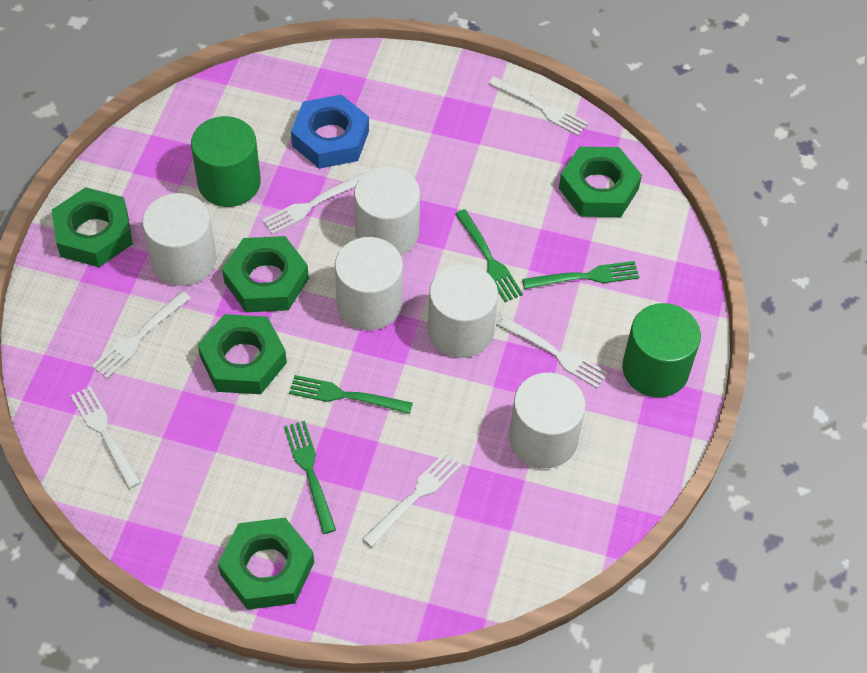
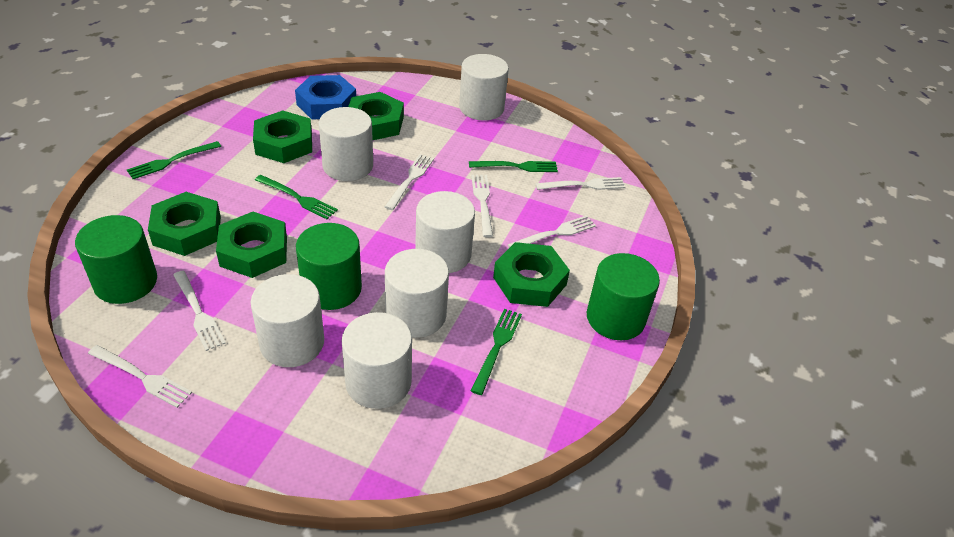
green cylinder: [191,116,261,207] [622,303,701,398] = 2 -> [75,215,157,304] [296,223,362,310] [587,253,660,340] = 3
white cylinder: [142,193,216,286] [335,237,403,330] [354,166,420,255] [428,264,498,358] [509,372,586,468] = 5 -> [251,274,324,367] [319,107,373,181] [342,312,412,409] [385,249,449,338] [415,191,475,273] [459,54,509,120] = 6

